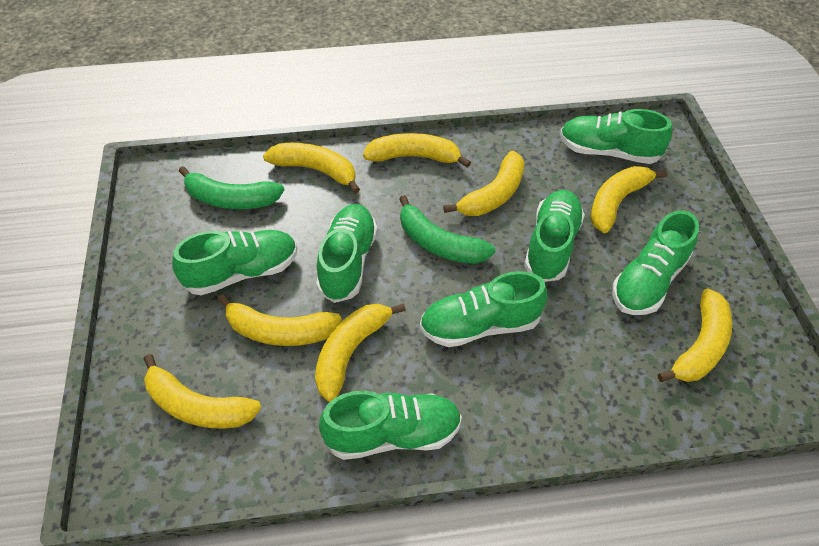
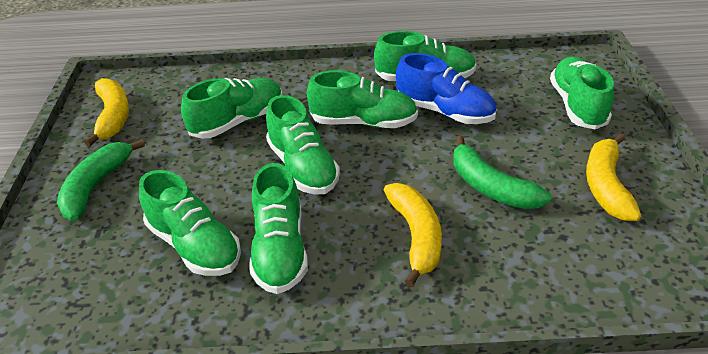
blue shoe: none = 0 -> [396,53,496,124] = 1
yellow banana: [144,354,261,428] [218,294,342,346] [263,143,360,194] [315,303,406,402] [363,133,471,168] [443,151,525,216] [590,166,667,233] [658,288,732,382] = 8 -> [84,78,129,147] [384,183,442,287] [586,134,641,221] = 3

